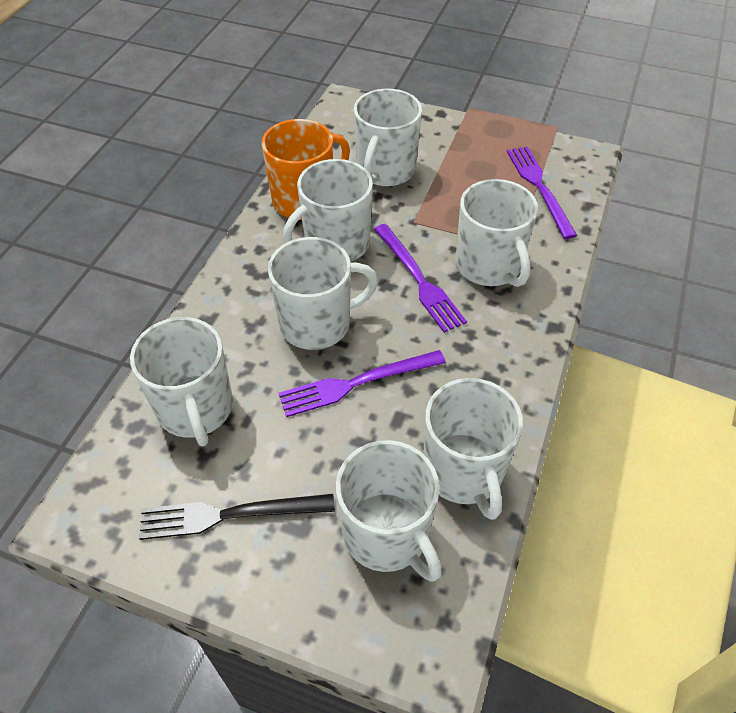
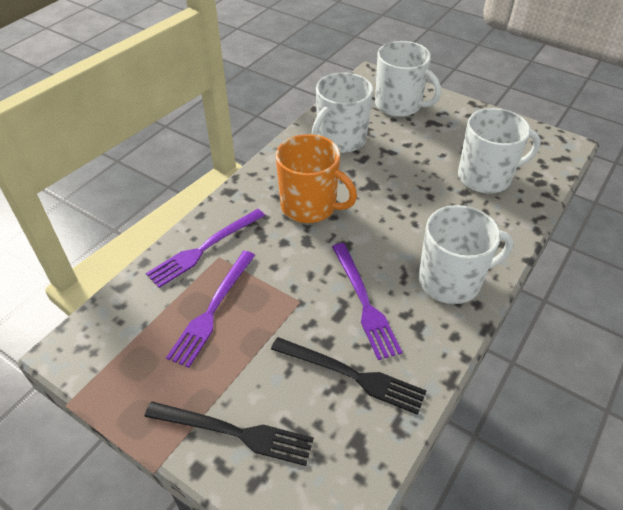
black fork: [139,494,335,540] = 1 -> [144,401,314,466] [271,337,427,415] = 2
white mug: [130,317,233,447] [268,237,378,350] [283,159,373,262] [336,440,442,582] [354,89,422,186] [423,378,523,520] [455,179,538,287] = 7 -> [312,72,373,153] [375,41,441,117] [419,205,514,304] [458,108,541,193] = 4

